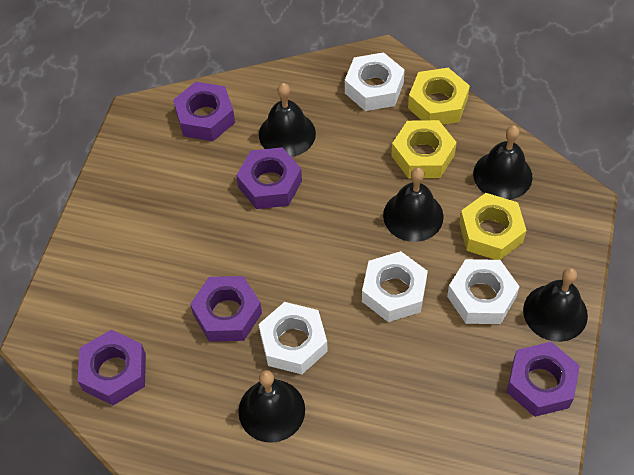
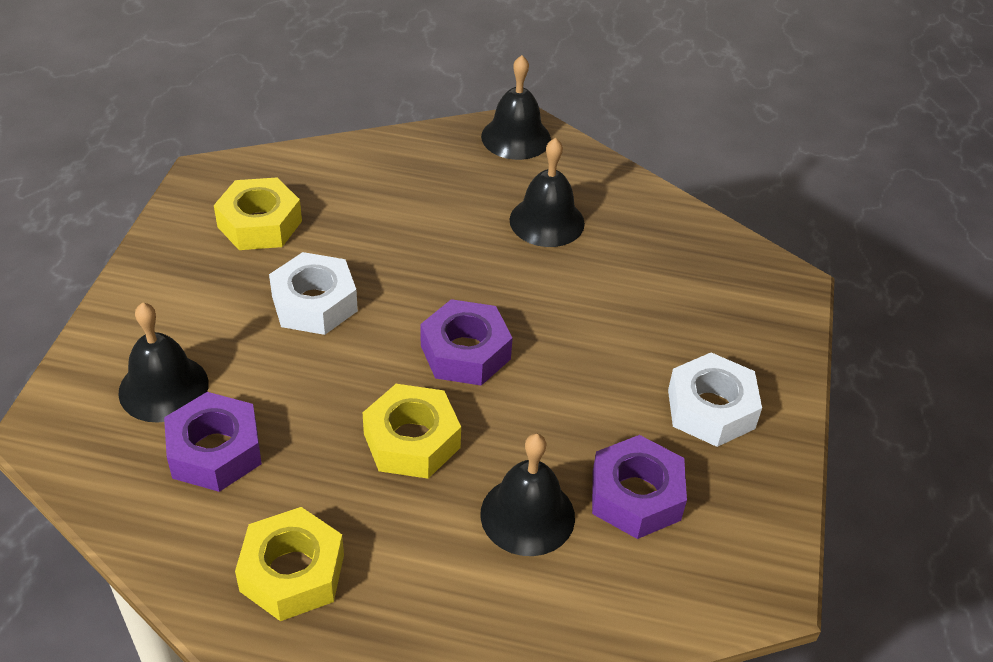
black bell: [238,370,305,443] [259,83,316,157] [383,168,443,242] [473,125,533,200] [523,268,588,342] = 5 -> [118,302,209,423] [480,433,575,556] [481,55,551,160] [510,138,585,247] = 4
purple nut: [77,330,146,405] [173,82,235,141] [190,276,262,342] [236,147,302,209] [507,342,580,417] = 5 -> [164,392,262,492] [421,299,513,386] [592,435,687,539] = 3
white nut: [259,302,328,374] [345,52,405,111] [362,251,428,322] [447,259,520,324] = 4 -> [269,252,358,335] [668,352,762,447] = 2

